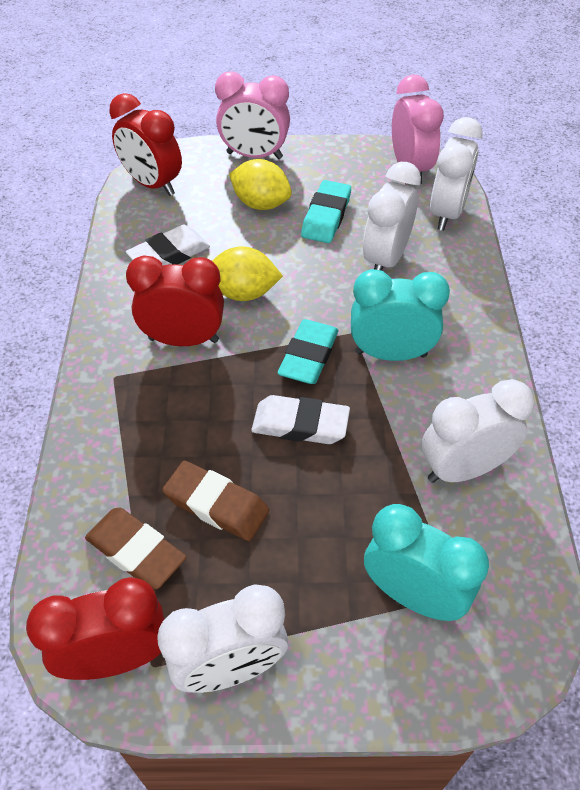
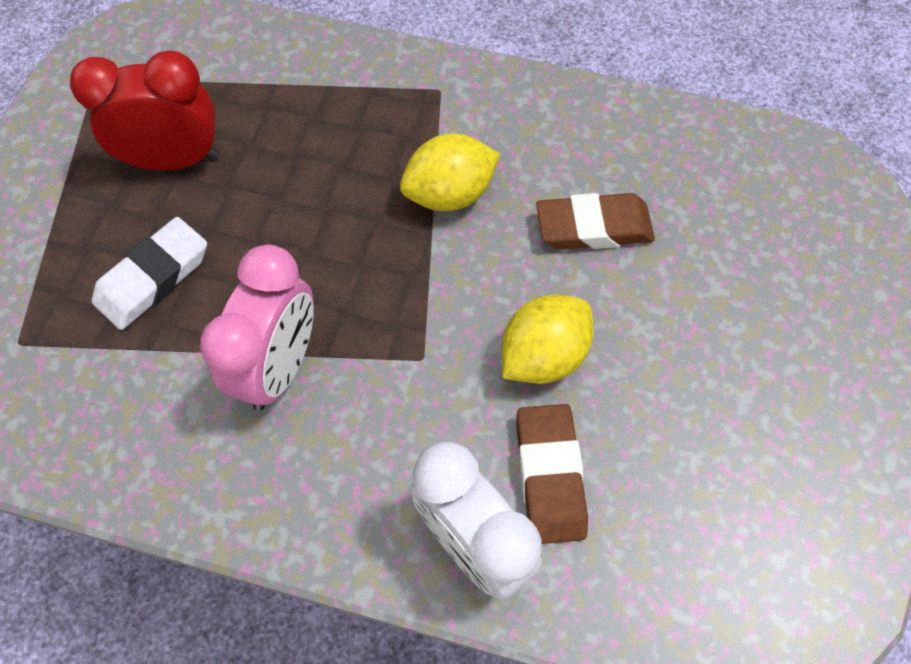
pink clock: [215,71,290,159] [392,75,444,184] = 2 -> [200,245,314,411] = 1
red clock: [26,577,164,680] [109,93,182,196] [126,255,224,346] = 3 -> [70,50,219,170] = 1
turquoise clock: [351,269,450,361] [364,504,489,621] = 2 -> none = 0
turquoise eraser: [278,319,339,384] [301,180,351,243] = 2 -> none = 0
white clock: [157,584,288,693] [363,162,421,271] [422,379,535,483] [430,117,483,231] = 4 -> [410,442,542,601] = 1
white eraser: [126,225,210,266] [251,395,350,444] = 2 -> [92,217,207,330] = 1

